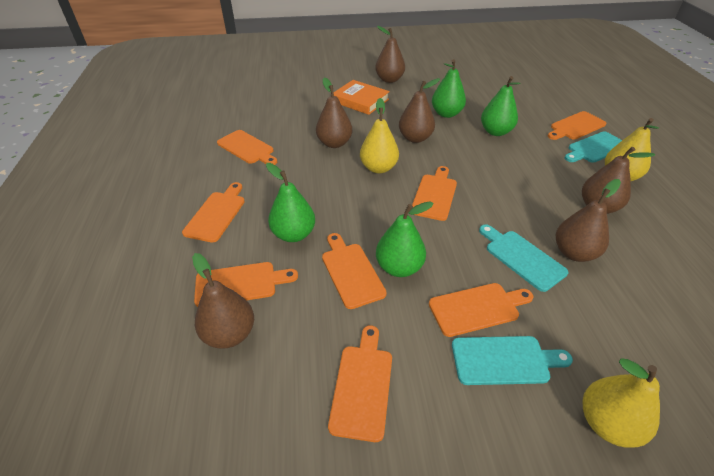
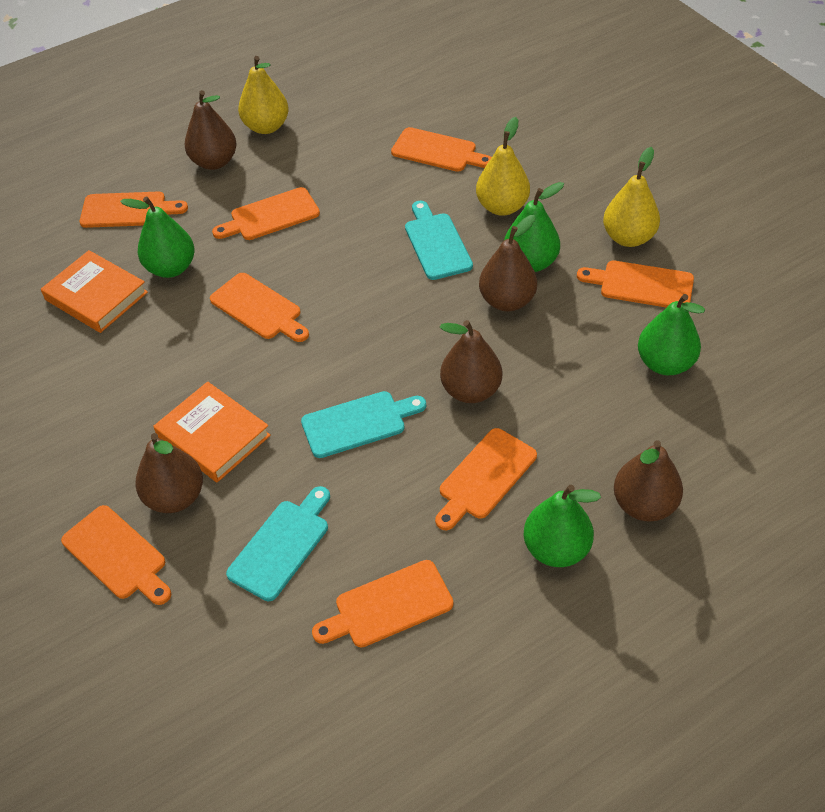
brown pear: [192,253,254,349] [316,77,352,148] [375,26,405,83] [399,78,440,143] [556,179,621,262] [582,147,655,214] = 6 -> [135,433,203,513] [185,90,237,170] [440,320,502,403] [479,215,537,311] [614,440,683,522] = 5
orange book: [333,80,390,115] = 1 -> [41,250,148,333] [154,381,271,482] = 2

